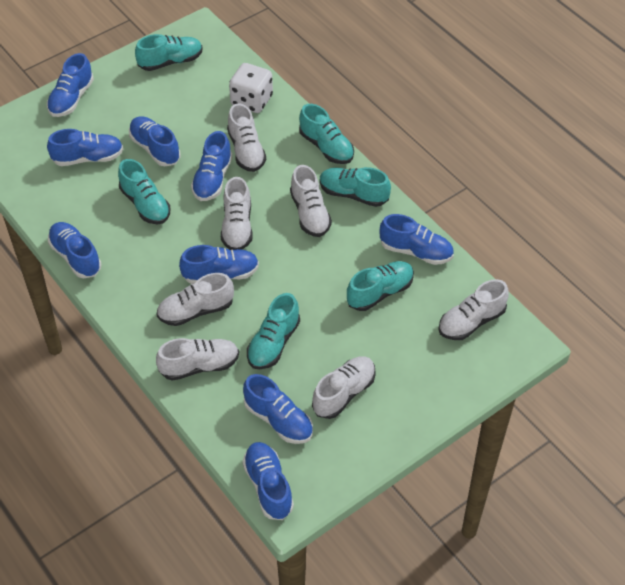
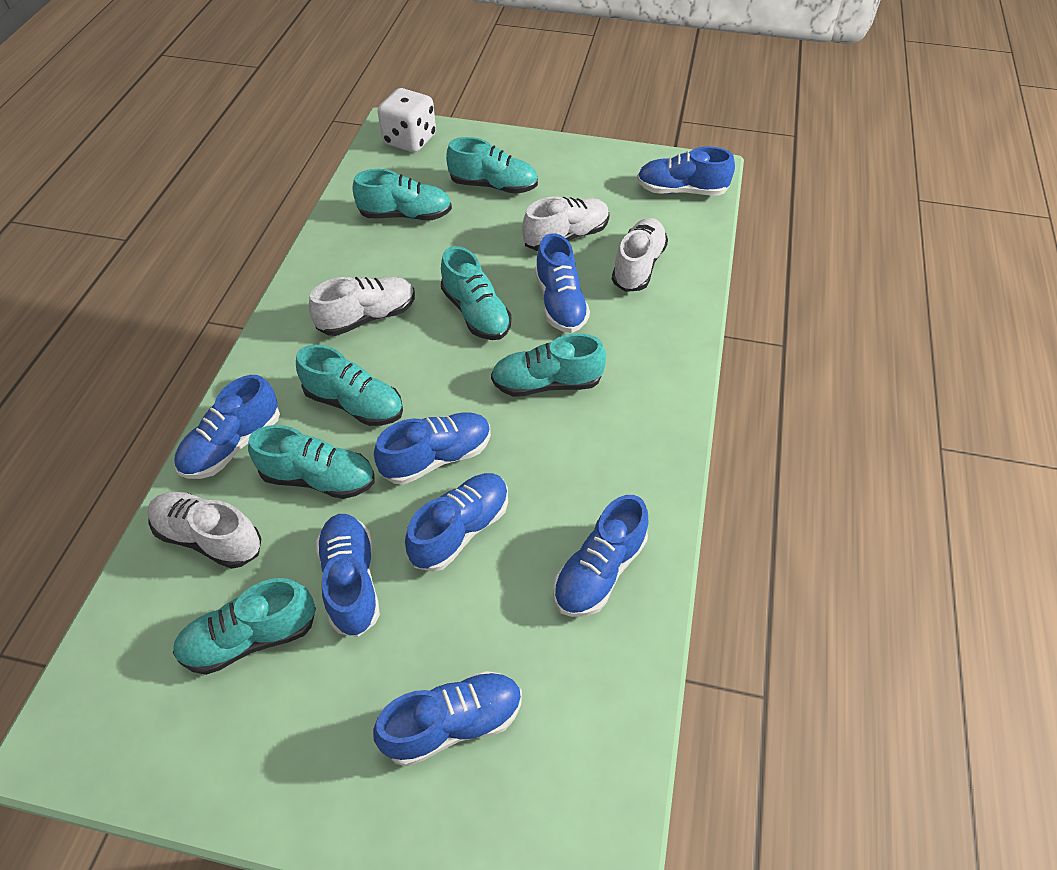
blue shoe: [47,53,94,117] [47,129,123,166] [48,222,101,278] [129,116,180,166] [179,245,259,284] [191,131,232,201] [242,442,294,520] [243,374,313,444] [379,214,454,265] = 9 -> [174,375,280,479] [316,514,380,637] [373,671,522,766] [374,412,491,485] [405,473,508,572] [535,233,590,333] [553,495,648,617] [637,147,735,196] = 8
turquoise shoe: [118,159,170,224] [135,34,203,71] [247,293,300,369] [299,104,354,164] [320,167,391,207] [347,261,414,311] = 6 -> [173,578,316,675] [248,425,374,499] [296,345,403,426] [352,169,452,220] [441,246,511,340] [446,137,538,194] [491,333,606,397] = 7
white shoe: [156,338,239,381] [157,273,234,326] [221,177,253,250] [227,103,266,172] [290,165,332,237] [312,356,376,419] [438,279,509,340] = 7 -> [148,492,261,569] [309,277,415,336] [522,197,610,251] [612,218,668,292] = 4

